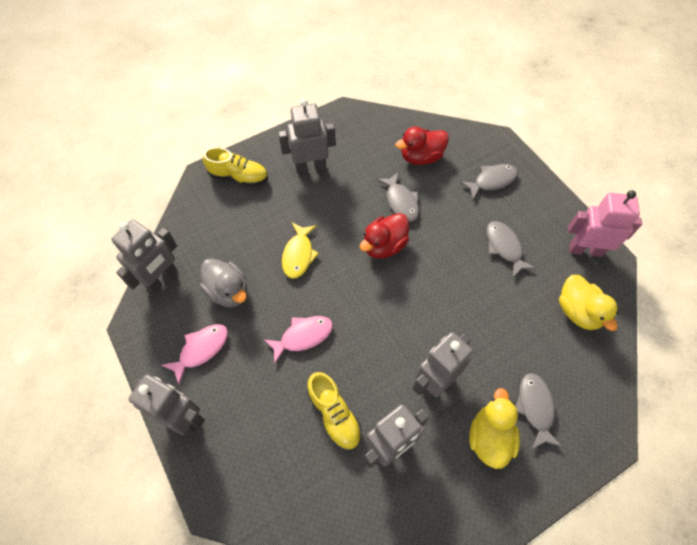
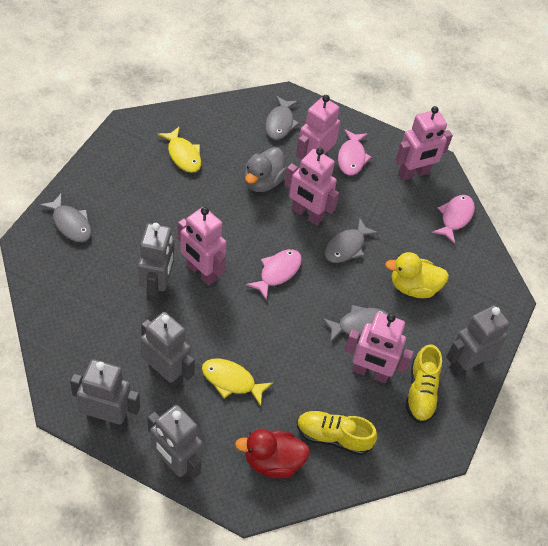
pink fish: [162,324,228,385] [263,316,333,364] = 2 -> [246,249,302,301] [338,129,372,175] [432,195,475,244] = 3
pink robot: [568,190,642,257] = 1 -> [178,207,227,286] [285,148,339,225] [296,95,340,160] [344,312,414,383] [395,106,453,181] = 5
red duck: [360,213,409,259] [395,127,449,165] = 2 -> [235,429,310,478] = 1
yellow duck: [469,388,520,469] [559,275,619,331] = 2 -> [385,252,449,298] = 1
yellow fish: [282,223,319,279] = 1 -> [158,126,201,173] [202,358,273,406] = 2

